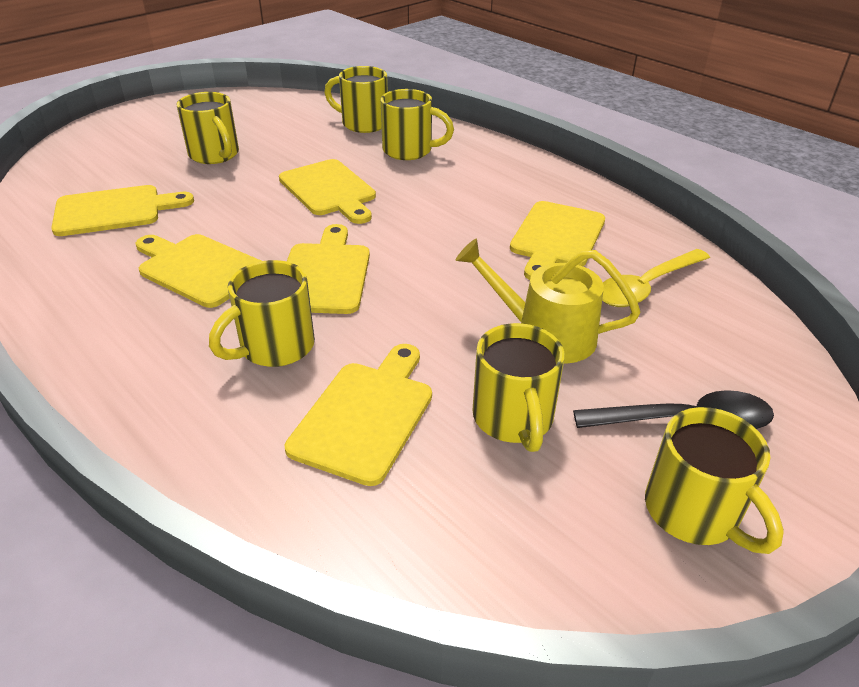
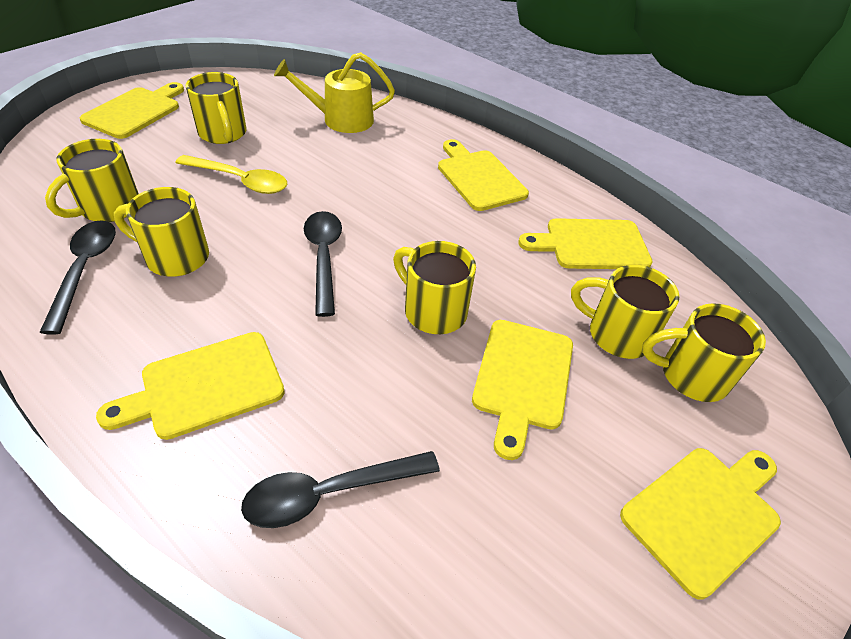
black spoon: [573,390,774,429] = 1 -> [39,220,116,335] [241,451,440,528] [304,211,342,317] = 3

